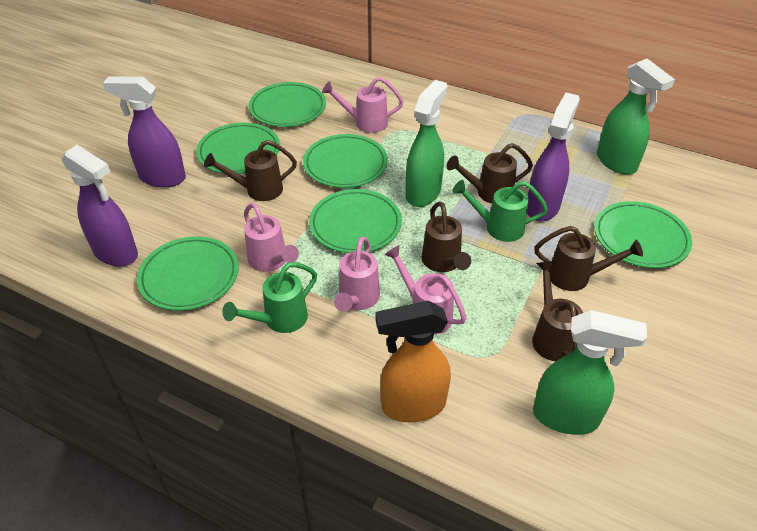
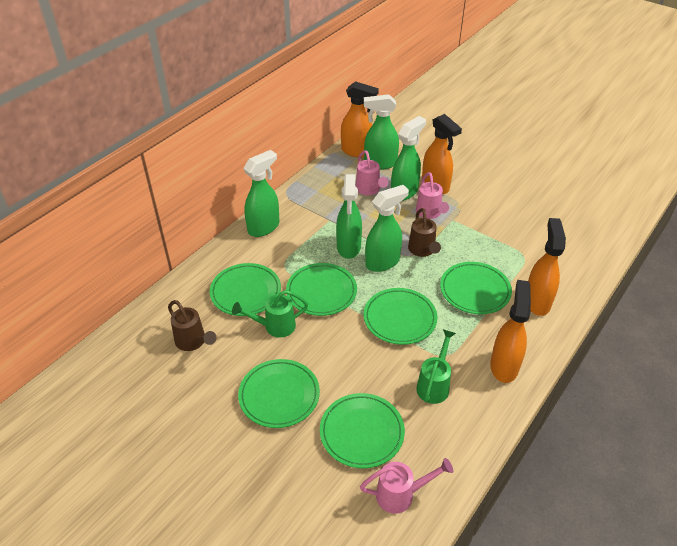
brown watering can: [204,140,297,201] [422,201,471,272] [447,143,533,204] [532,261,583,361] [534,226,643,291] = 5 -> [168,300,217,351] [408,208,441,257] = 2
green spray bottle: [406,80,448,207] [533,310,647,435] [597,59,675,175] = 3 -> [243,150,279,237] [336,174,362,259] [364,94,399,170] [365,185,409,272] [391,116,426,201] = 5
orange spray bottle: [376,301,451,422] = 1 -> [341,81,379,158] [422,114,462,194] [490,280,531,383] [528,218,566,316] = 4
pink watering can: [244,203,299,272] [322,77,403,133] [334,237,380,312] [384,245,466,335] = 4 -> [356,150,388,195] [360,458,453,514] [416,172,449,219] = 3
purple spray bottle: [62,145,138,267] [103,77,186,188] [527,92,580,222] = 3 -> none = 0

